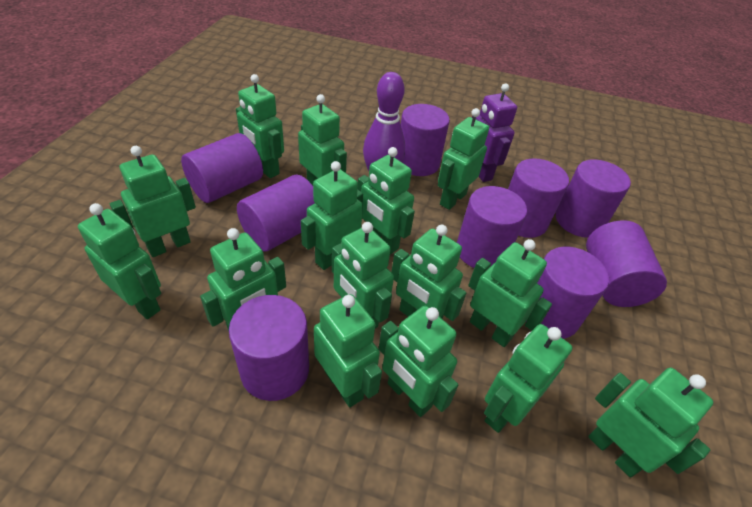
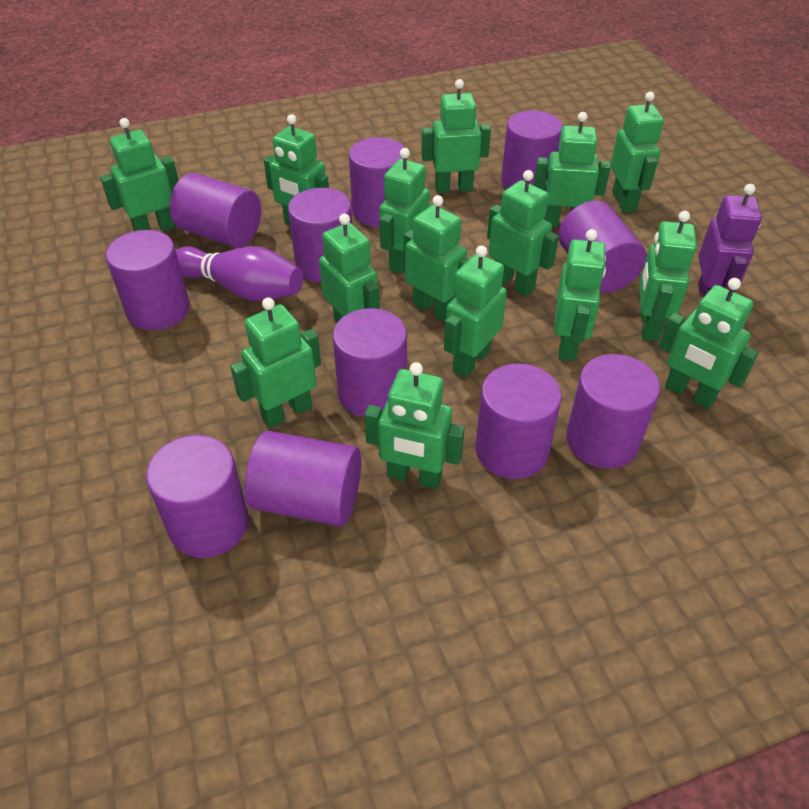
purple cylinder: [181,133,263,203] [229,295,309,401] [237,175,315,252] [401,104,450,176] [457,186,527,268] [508,158,569,238] [537,247,609,339] [556,159,631,238] [586,220,667,307] = 9 -> [106,230,190,330] [146,435,249,558] [170,173,261,248] [245,431,361,526] [288,188,352,283] [333,308,407,417] [349,137,405,227] [476,363,562,479] [501,110,563,191] [558,201,646,293] [566,354,660,469] = 11

